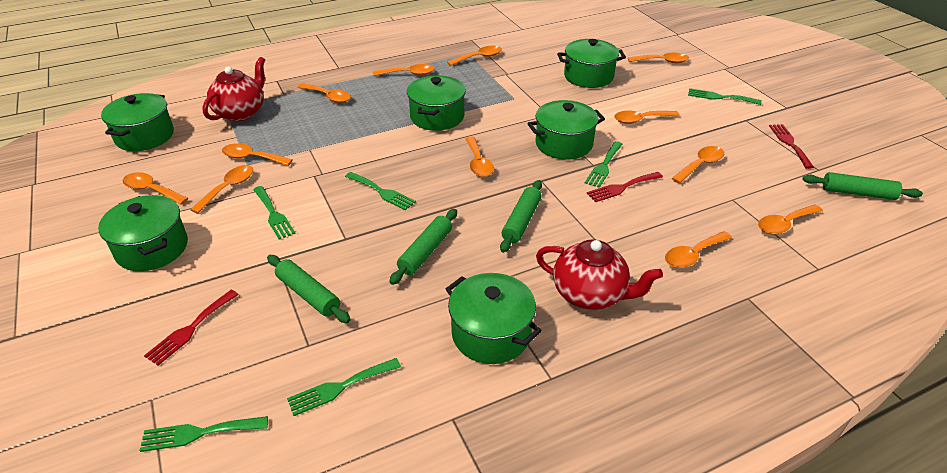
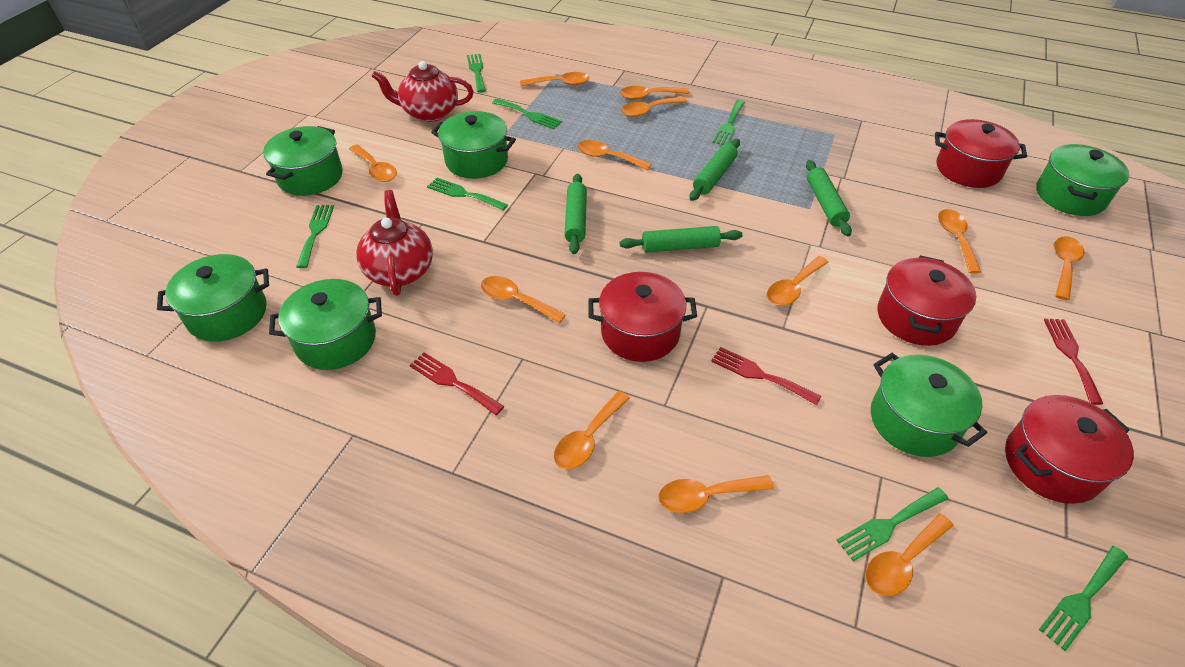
green fork: [140,416,268,452] [253,186,295,239] [287,358,401,416] [345,172,416,210] [585,141,623,188] [688,88,762,105] = 6 -> [296,205,334,268] [427,178,508,211] [467,54,486,93] [492,99,562,129] [713,100,745,145] [836,487,949,561] [1039,546,1128,651] = 7
red pot: none = 0 -> [589,272,697,362] [878,255,976,346] [935,119,1027,188] [1005,395,1134,504] = 4

